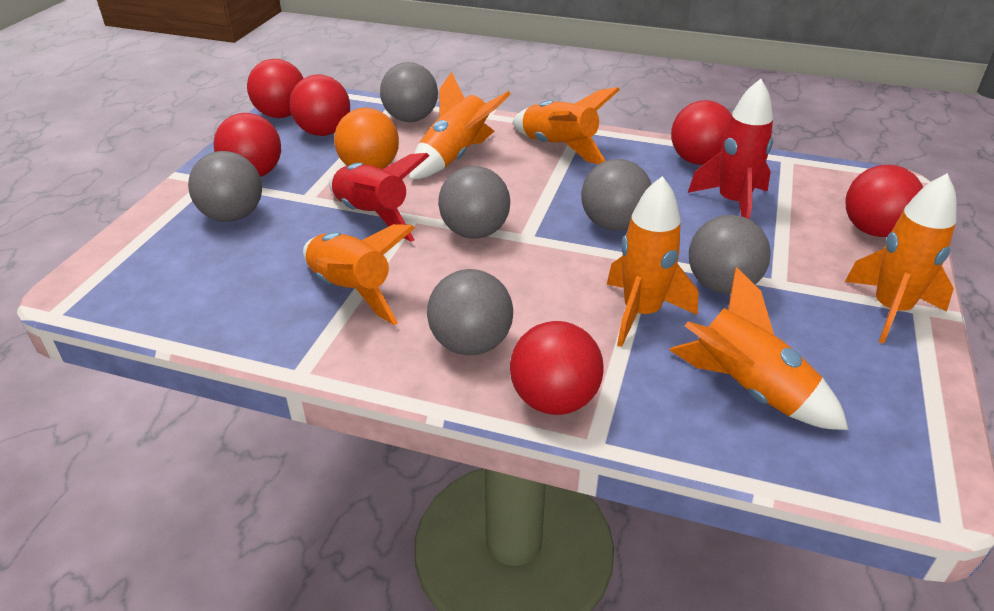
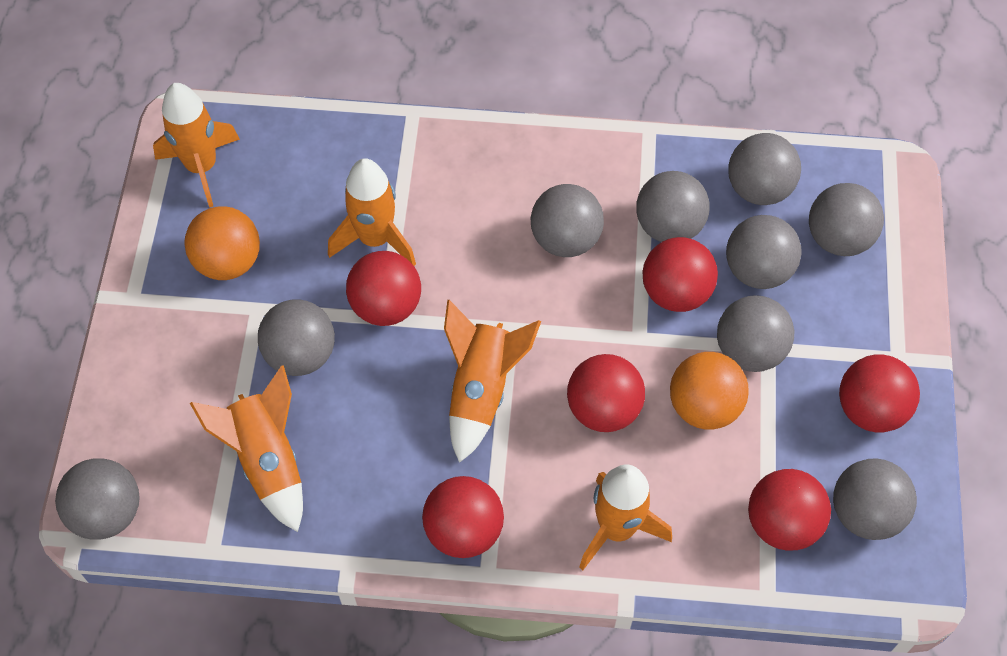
grey ball: [188,151,262,222] [380,62,438,122] [427,269,513,355] [438,166,510,239] [581,159,652,231] [689,215,771,294] = 6 -> [55,458,140,540] [258,299,335,376] [531,184,604,257] [636,171,709,242] [717,295,794,372] [726,215,802,289] [728,133,801,205] [809,183,884,256] [833,458,917,540] = 9
orange ball: [334,108,399,169] = 1 -> [184,206,260,280] [670,352,749,430] = 2
orange rocket: [303,224,415,325] [409,72,510,180] [512,87,620,164] [607,176,698,347] [670,267,849,430] [845,173,957,344] = 6 -> [153,83,240,207] [190,365,303,532] [328,158,416,266] [444,300,541,463] [579,464,672,570] = 5
red rocket: [329,153,429,242] [688,79,773,219] = 2 -> none = 0

